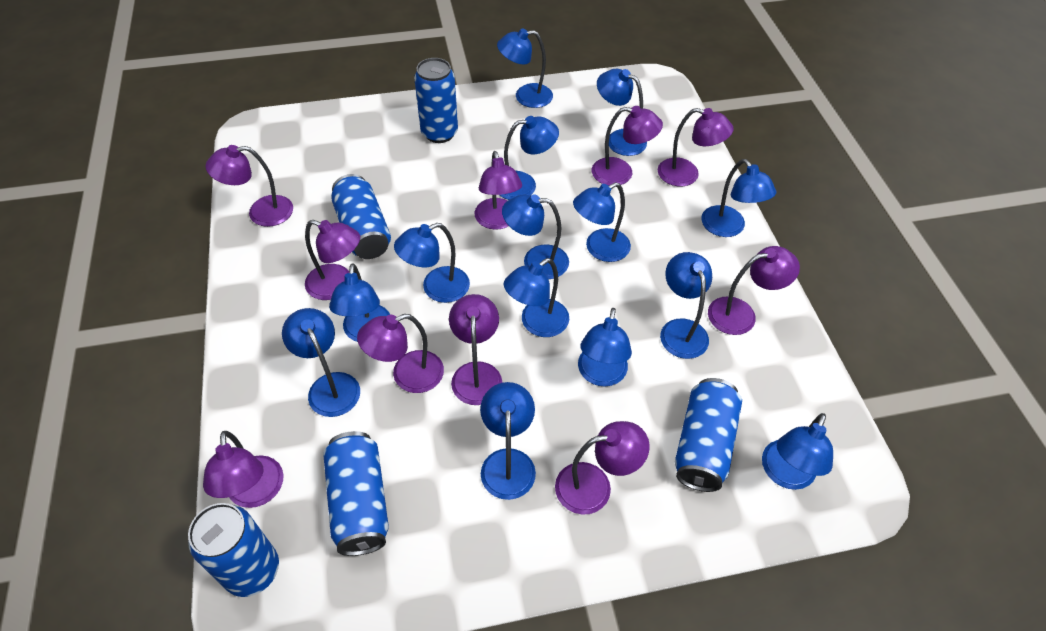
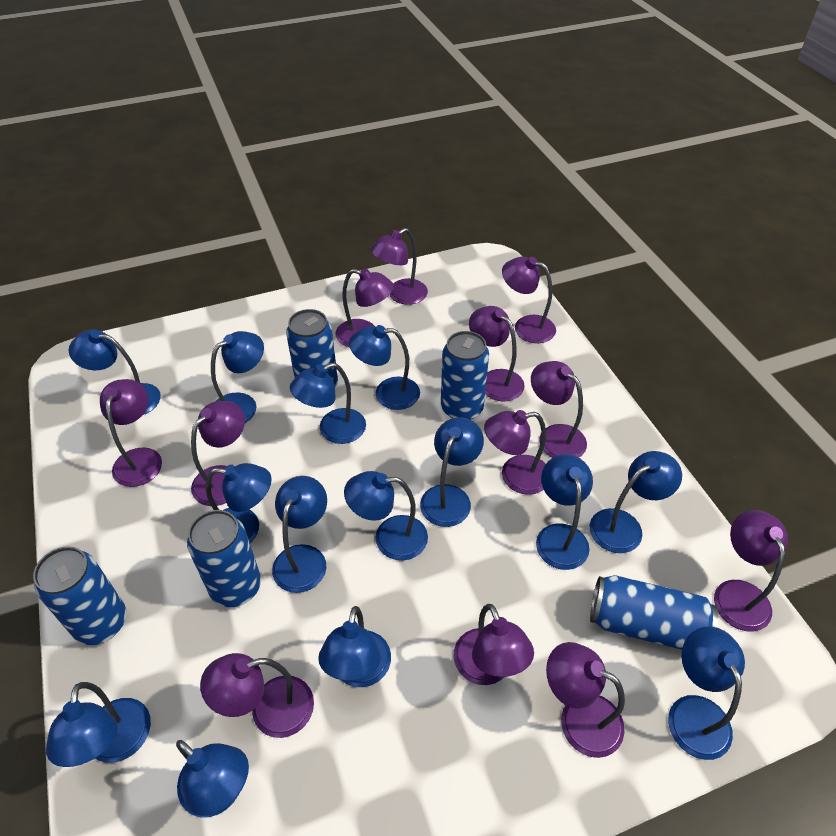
purple lamp: [203,431,284,508] [205,145,293,227] [305,220,360,300] [357,314,444,393] [449,294,502,405] [474,151,522,230] [555,421,650,515] [592,106,663,185] [658,108,734,186] [708,246,800,335] = 10 -> [100,379,162,487] [191,401,245,506] [200,653,314,738] [336,268,394,347] [370,228,428,305] [454,604,534,685] [469,306,525,402] [484,410,546,495] [502,257,556,343] [531,361,587,458] [546,642,625,758] [714,510,788,632] = 12

